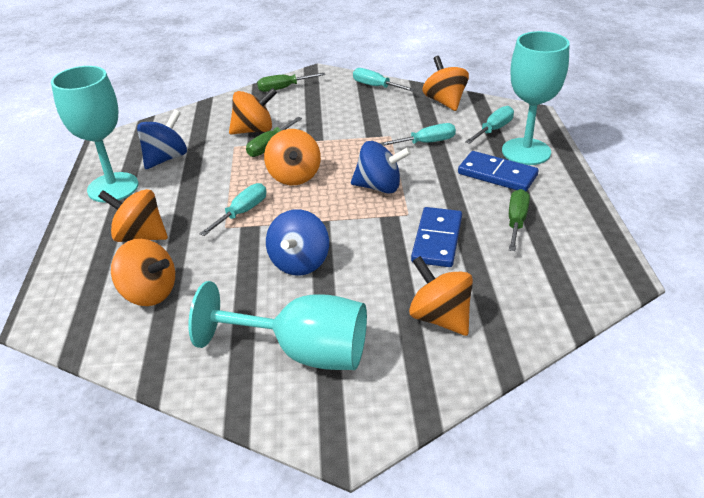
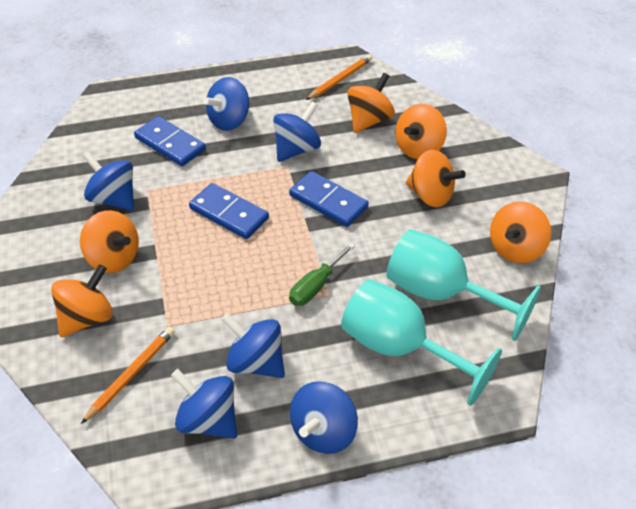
blue domino: [411,207,462,267] [458,151,538,191] = 2 -> [134,116,206,166] [189,183,269,239] [289,171,369,227] = 3
blue spinning top: [137,109,187,169] [266,209,329,276] [351,141,411,194] = 3 -> [83,151,134,211] [171,369,237,439] [203,77,249,131] [221,313,285,378] [273,101,321,162] [290,381,358,454] = 6
green screwdriver: [246,117,302,157] [257,73,326,92] [509,189,530,251] = 3 -> [289,243,355,306] = 1
orange pencil: none = 0 -> [81,326,175,424] [306,54,372,100] = 2
turquoise goblet: [51,66,138,203] [188,281,367,370] [502,31,570,165] = 3 -> [341,279,502,406] [386,229,541,341] = 2
turquoise screwdriver: [199,183,266,236] [353,68,415,92] [379,123,456,146] [465,106,514,144] = 4 -> none = 0

